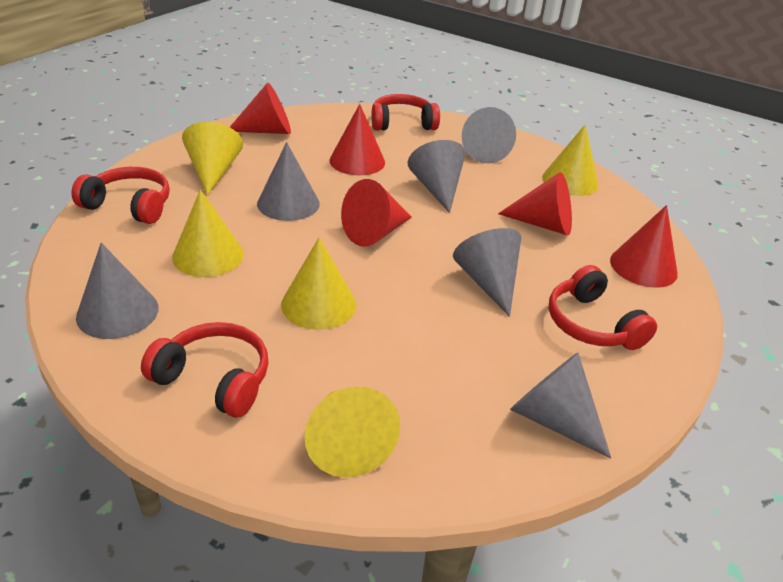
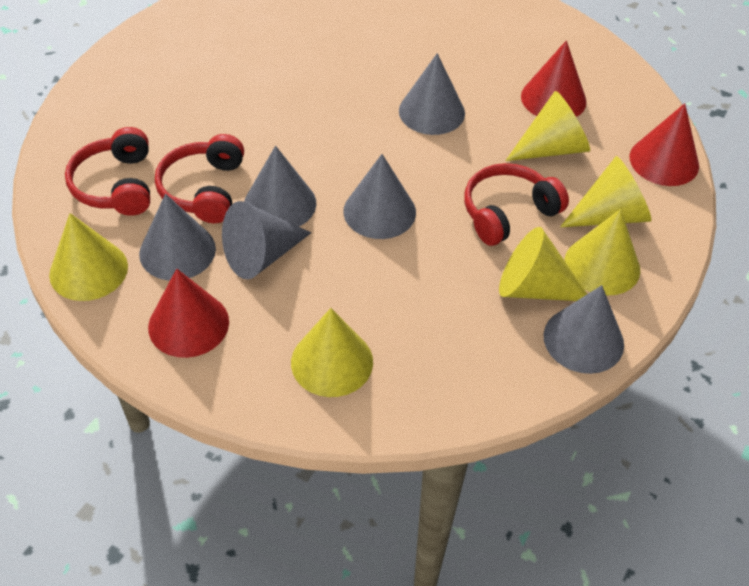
red cone: [230,83,291,134] [329,104,385,175] [341,179,412,247] [498,172,572,235] [610,205,678,288] = 5 -> [148,269,229,358] [521,40,586,117] [630,103,699,186] = 3
red headphones: [71,167,170,224] [141,322,269,418] [371,94,440,131] [548,265,657,350] = 4 -> [65,127,150,216] [155,134,244,223] [464,163,569,246] = 3
yellow cone: [172,190,244,277] [182,122,243,196] [281,237,356,330] [304,387,400,477] [542,125,599,196] = 5 -> [49,213,128,301] [291,308,373,397] [499,227,587,301] [505,91,590,161] [560,156,651,227] [564,209,640,296] = 6

